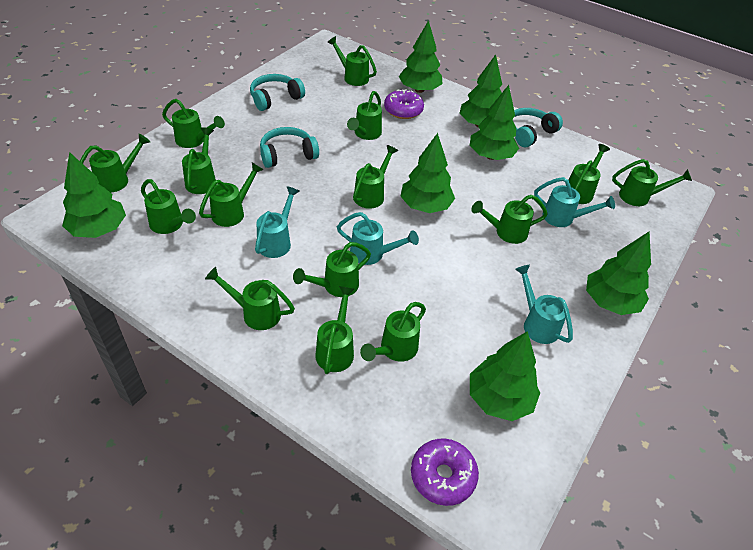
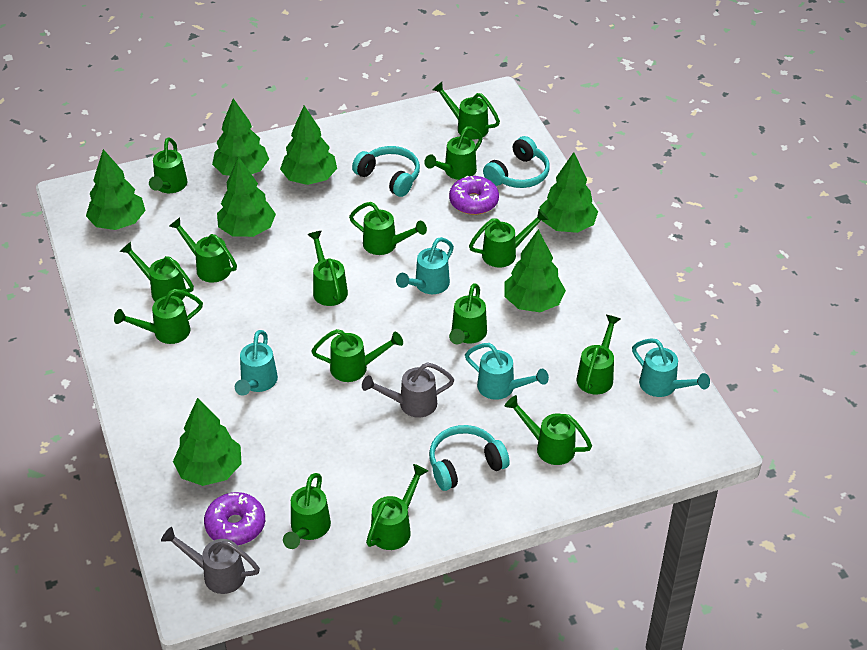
grey watering can: none = 0 -> [161,527,260,594] [362,362,454,418] = 2

